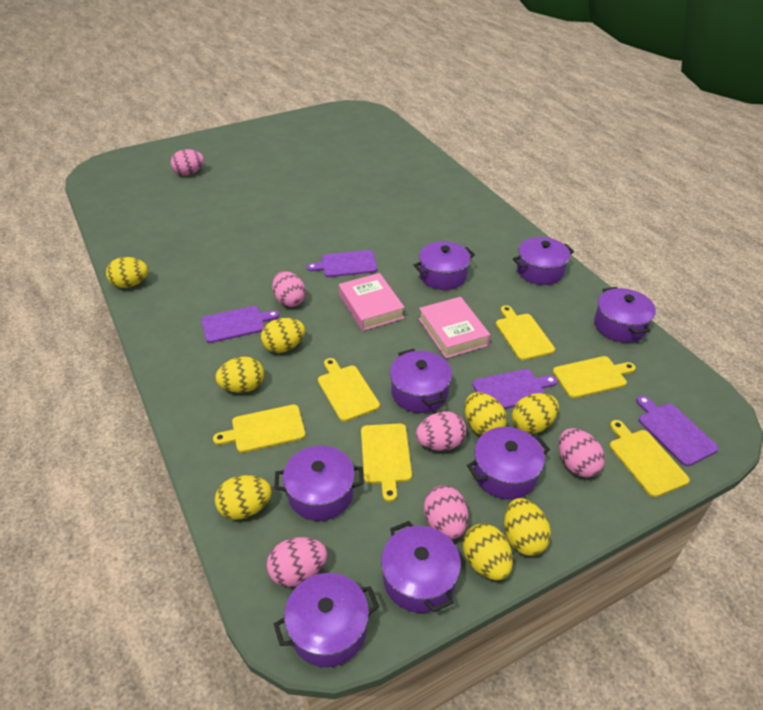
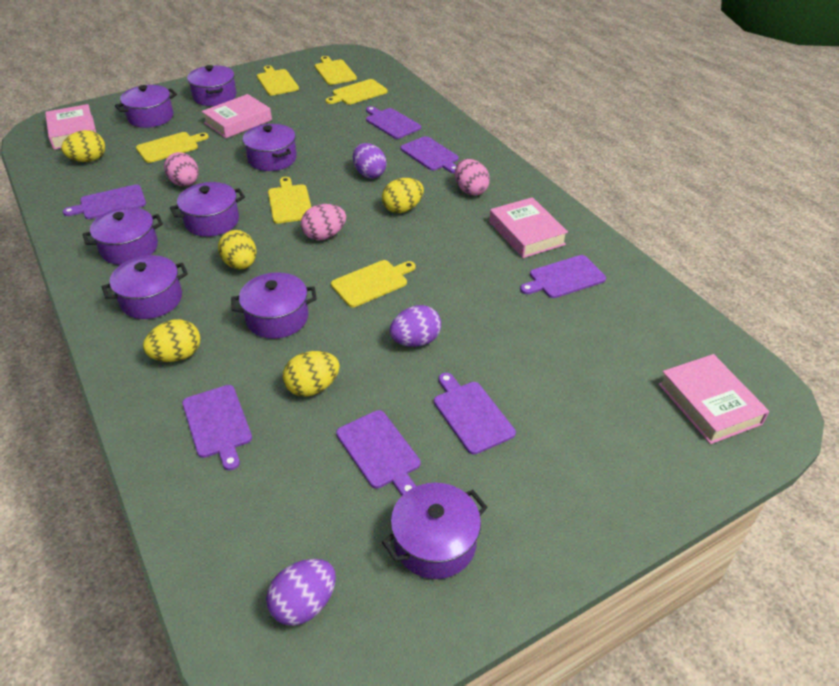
pink book: [339,273,405,331] [419,297,490,358] = 2 -> [45,104,96,150] [201,94,272,138] [489,197,568,258] [658,354,769,444] = 4
pink egg: [171,149,204,175] [267,537,327,587] [272,271,306,307] [416,411,466,451] [424,486,468,539] [559,428,605,478] = 6 -> [164,152,199,186] [301,204,346,241] [455,159,490,196] = 3
purple cutting board: [201,306,279,343] [307,250,377,277] [472,369,557,409] [636,395,719,466] = 4 -> [63,184,146,219] [182,385,252,470] [336,410,421,495] [366,106,421,139] [400,136,459,173] [434,373,516,455] [520,255,606,298] = 7
purple egg: none = 0 -> [266,559,336,626] [353,143,387,179] [390,305,441,347] = 3
yellow egg: [106,257,148,288] [215,357,264,393] [215,475,272,520] [261,318,305,353] [463,524,513,580] [465,392,507,436] [504,498,551,556] [512,393,559,434] = 8 -> [61,130,105,162] [143,319,200,362] [218,230,257,269] [283,351,340,397] [382,178,424,213] = 5

